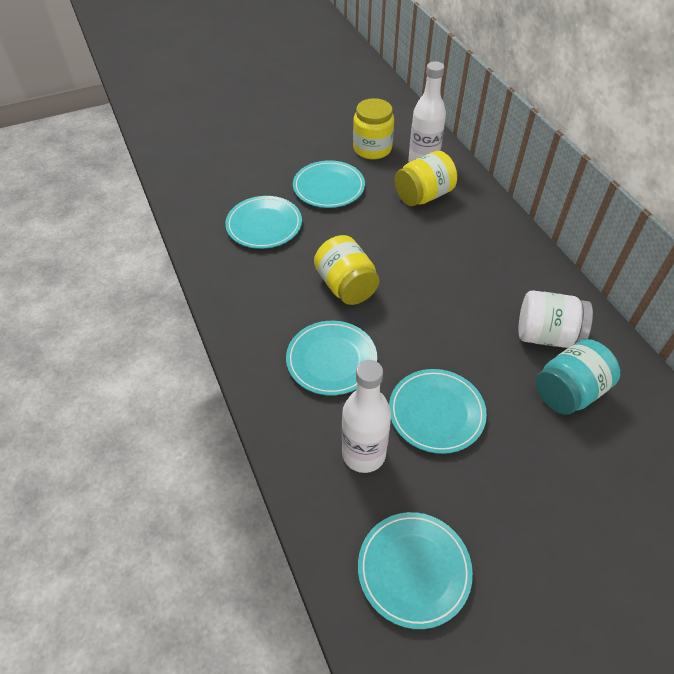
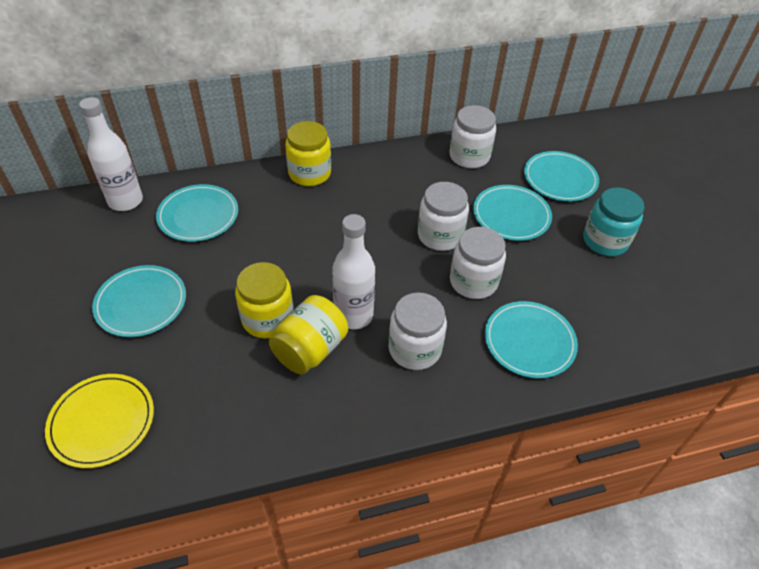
white jar: [518,290,593,348] = 1 -> [389,292,447,370] [418,182,469,251] [449,105,496,168] [450,227,506,299] = 4
yellow plate: none = 0 -> [45,374,154,468] = 1

